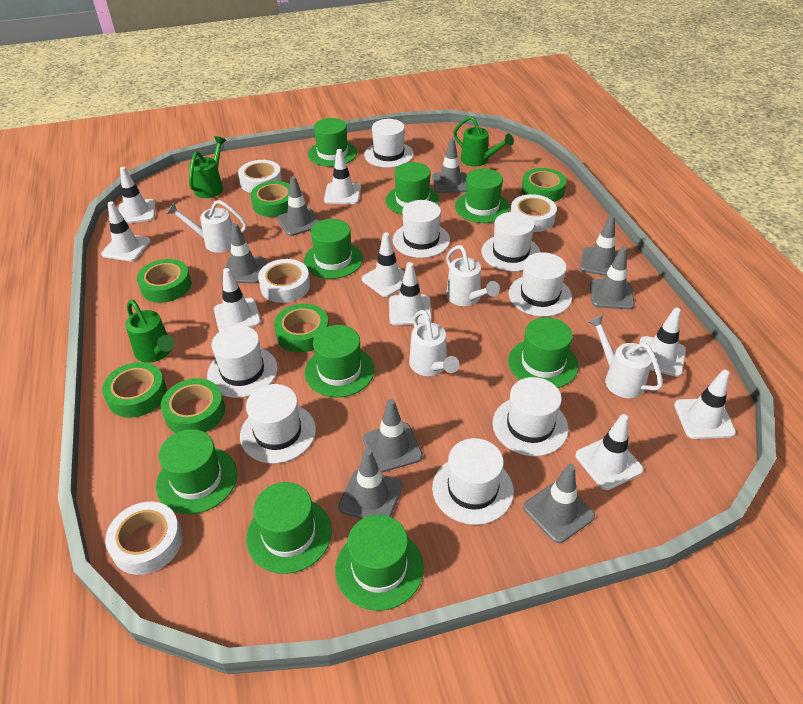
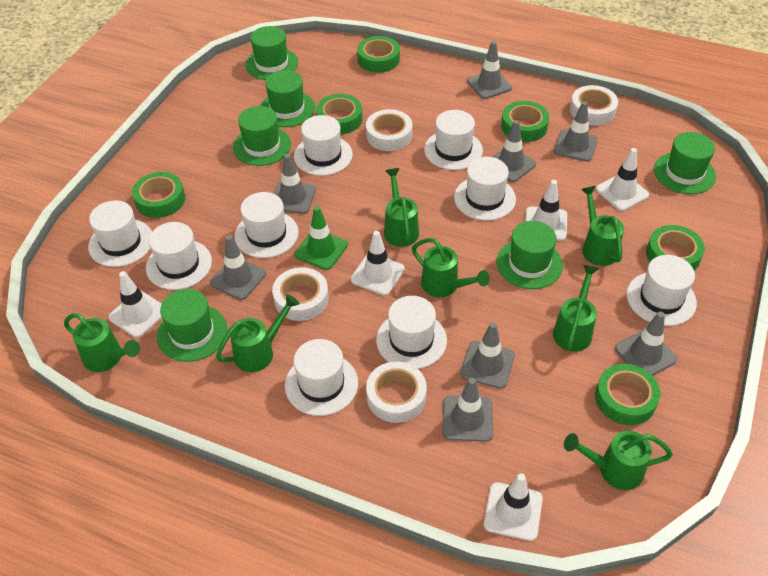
green hat: [156,429,237,514] [246,482,332,574] [304,219,363,279] [305,325,374,397] [308,118,357,167] [335,515,424,611] [386,162,439,215] [455,169,510,223] [508,317,579,388] = 9 -> [157,289,227,362] [233,106,291,166] [245,26,298,80] [261,70,315,127] [496,221,563,289] [654,132,716,194] = 6
green traffic cone: none = 0 -> [294,206,348,270] = 1
green watering can: [125,300,175,363] [189,136,226,198] [453,116,514,167] = 3 -> [64,313,140,372] [216,294,300,372] [384,168,419,247] [412,238,490,297] [553,265,599,352] [564,431,673,490] [581,186,624,266] = 7
white hat: [207,325,278,398] [240,384,316,463] [364,119,414,168] [393,200,450,258] [432,438,514,525] [481,212,540,271] [493,377,568,456] [509,252,572,317] = 8 -> [88,200,152,267] [146,222,212,290] [235,192,299,258] [285,339,358,416] [294,115,353,176] [376,296,447,369] [424,110,483,170] [454,157,516,221] [627,255,697,326] = 9
white traffic cone: [101,201,151,261] [119,167,156,224] [214,268,261,331] [324,149,361,204] [362,232,405,297] [389,262,432,325] [575,414,644,490] [639,308,686,377] [674,370,736,439] = 9 -> [108,271,162,338] [351,231,405,296] [484,473,543,541] [525,180,567,241] [596,148,649,211] = 5
white watering can: [167,200,247,253] [409,310,459,376] [446,245,500,306] [588,315,663,398] = 4 -> none = 0

